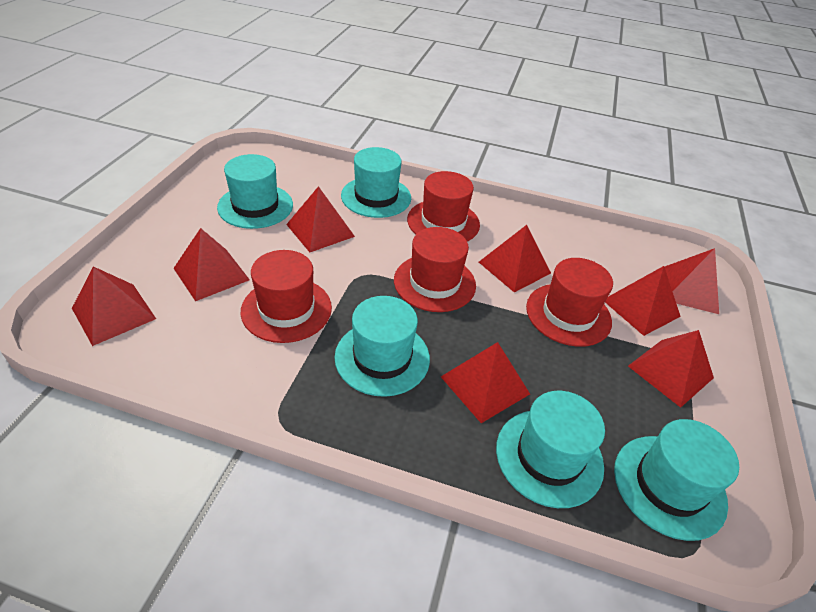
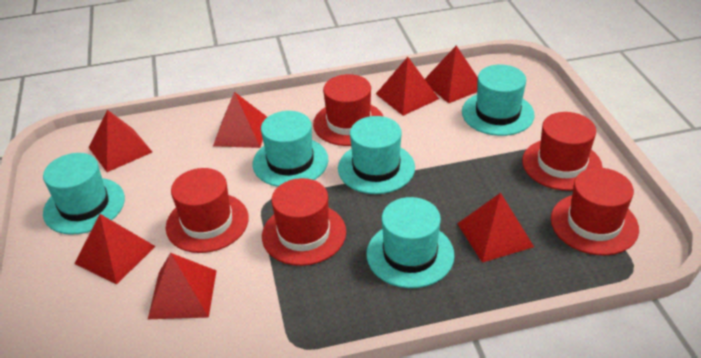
red hat: [241,250,332,343] [394,227,476,312] [407,171,480,242] [526,258,613,347] = 4 -> [166,168,249,253] [262,178,346,266] [313,74,384,146] [522,112,603,191] [551,168,639,255] = 5
red pyramid: [72,266,156,346] [174,228,250,301] [286,186,355,252] [441,342,530,423] [479,225,551,292] [605,266,681,336] [628,330,714,408] [665,248,719,314] = 8 -> [75,214,155,285] [88,110,152,172] [148,253,217,319] [213,92,267,148] [376,57,439,116] [425,46,478,104] [457,193,534,263] = 7

